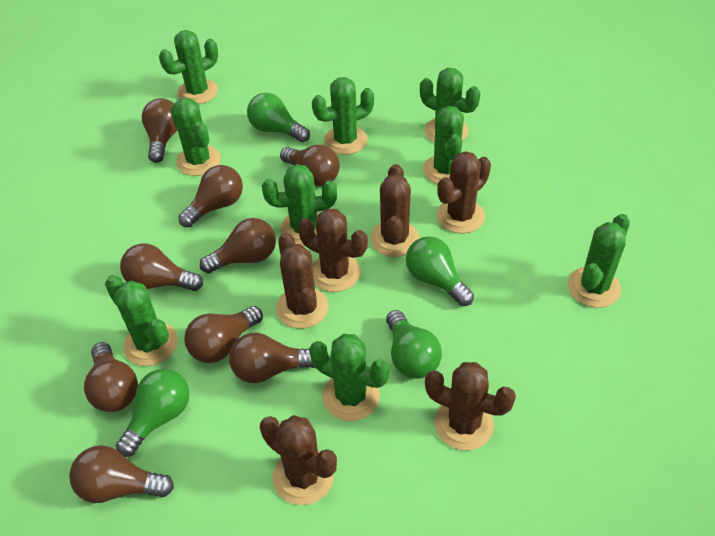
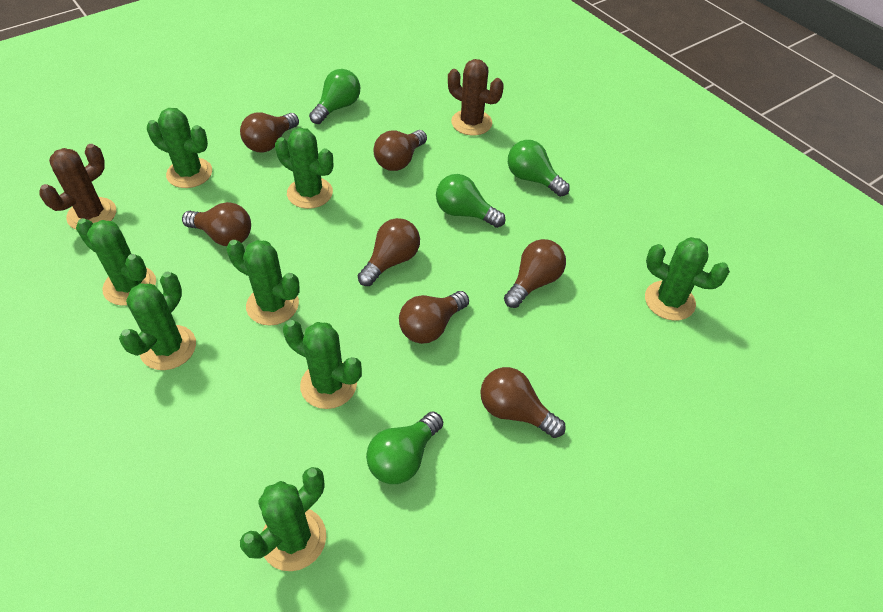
brown cactus: [260,415,337,505] [276,233,329,329] [298,208,368,292] [370,164,420,257] [425,362,516,450] [437,151,491,234] = 6 -> [39,144,116,229] [448,59,504,135] = 2
brown light bulb: [69,445,174,503] [84,342,138,412] [120,243,203,291] [142,98,178,163] [179,165,243,227] [184,306,263,363] [200,218,276,274] [229,333,315,383] [280,145,340,186] = 9 -> [182,202,251,246] [240,112,299,152] [358,218,420,286] [374,130,427,171] [399,291,469,344] [480,367,566,438] [504,239,566,308] = 7
green cactus: [105,275,178,366] [159,30,218,104] [171,98,221,176] [262,164,337,246] [309,334,390,421] [312,77,374,155] [420,68,480,143] [423,106,464,184] [568,214,630,308] = 9 -> [76,218,156,306] [119,271,196,370] [147,108,212,188] [227,240,300,325] [240,467,326,571] [275,128,333,209] [283,320,362,409] [645,237,730,321] = 8

